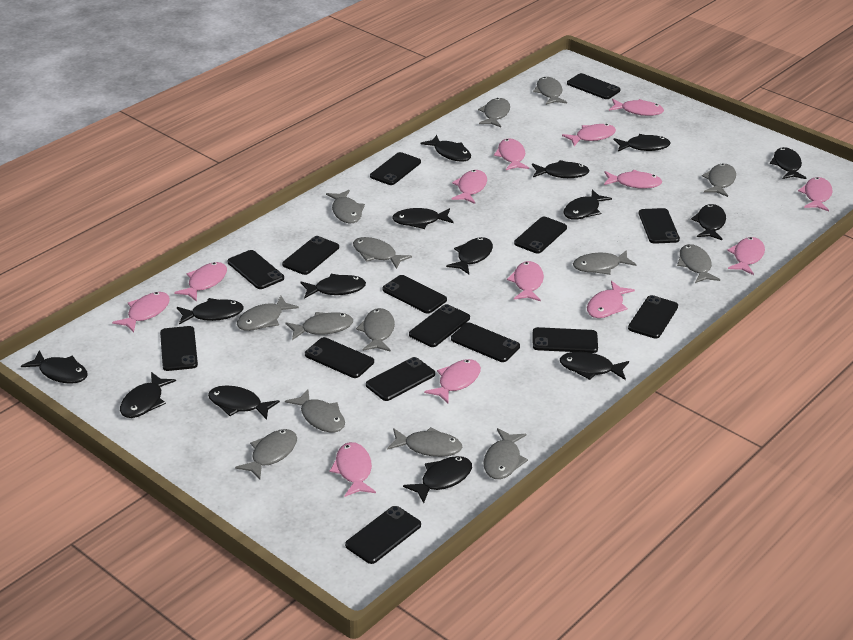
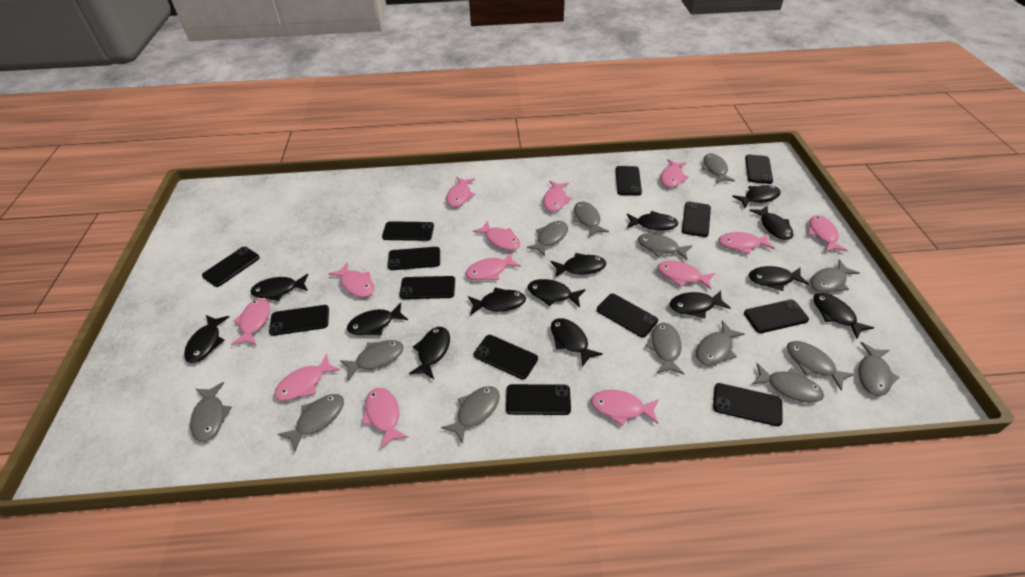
black fish: [21,350,88,383] [120,372,176,418] [177,298,244,325] [208,385,280,420] [301,274,366,299] [392,208,454,229] [403,456,472,503] [420,135,471,161] [446,237,493,274] [532,160,590,178] [560,352,629,380] [564,189,612,220] [614,134,670,151] [691,204,726,240] [770,147,806,179] = 15 -> [184,315,229,363] [250,274,308,301] [347,303,408,335] [409,327,450,379] [468,287,526,315] [528,279,585,307] [551,253,606,278] [551,318,603,367] [627,211,678,230] [670,291,731,318] [732,185,781,208] [749,205,793,240] [749,266,809,291] [813,293,874,339] = 14
black phone: [160,326,198,371] [228,250,284,289] [282,236,339,275] [305,337,374,378] [345,506,421,564] [366,357,435,401] [370,152,421,185] [382,275,447,313] [409,304,470,347] [451,322,520,362] [514,217,567,254] [533,327,598,353] [567,73,621,99] [628,295,678,339] [639,208,680,244] = 15 -> [202,247,260,287] [269,305,329,336] [382,221,434,241] [388,247,440,270] [399,276,455,299] [474,335,538,379] [506,384,571,415] [597,294,658,337] [616,166,642,196] [682,201,711,237] [713,383,783,426] [744,300,809,333] [745,154,773,184] = 13

